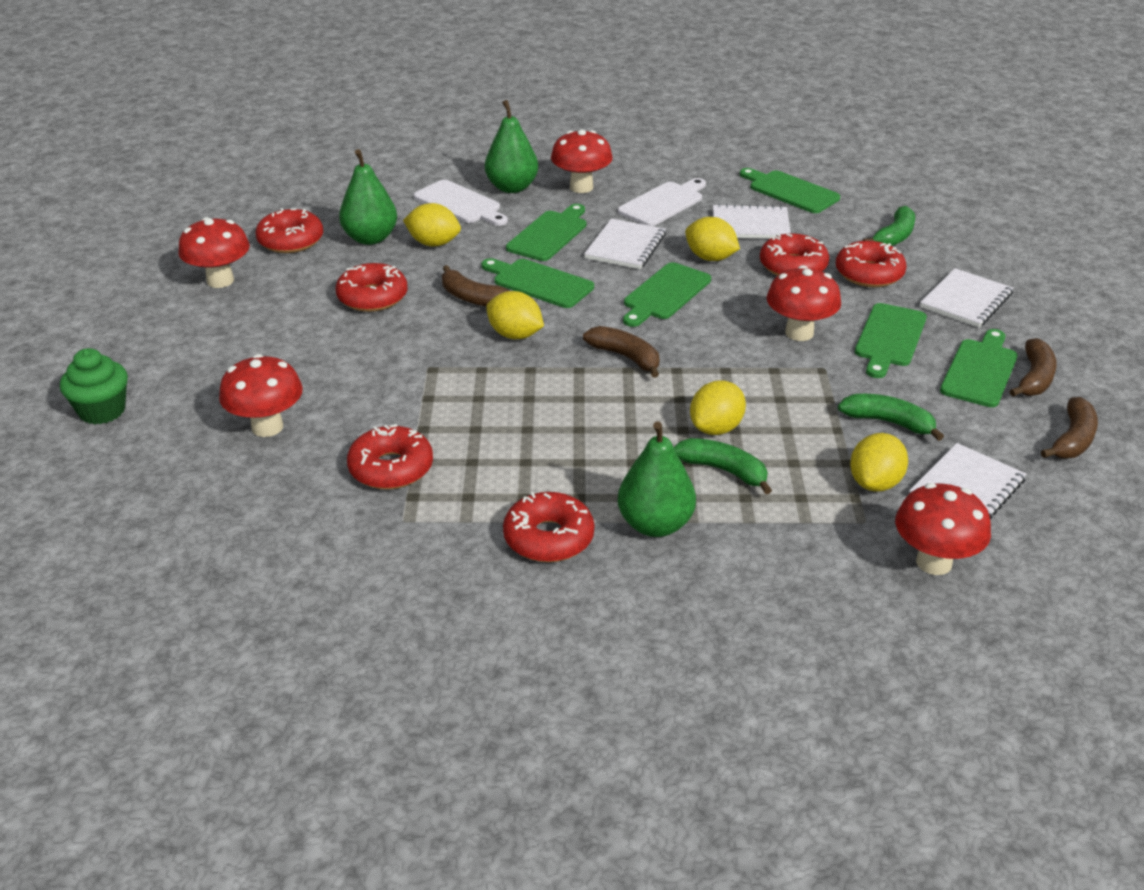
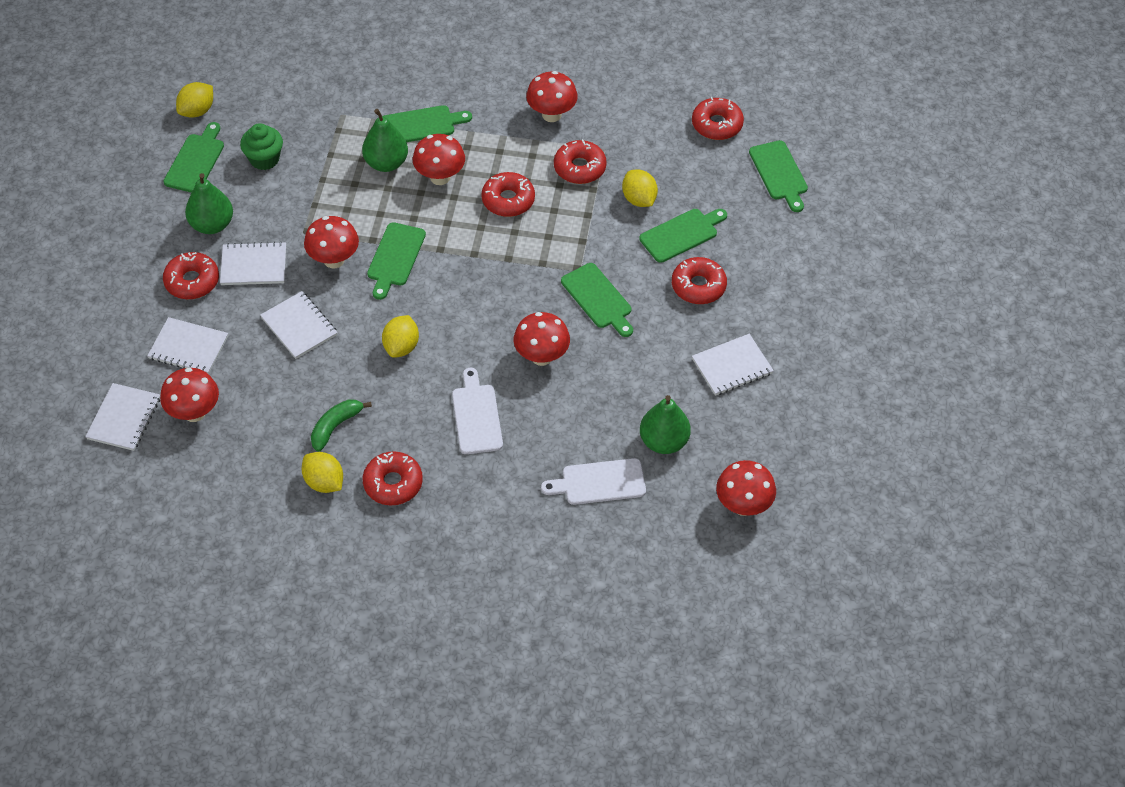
brown banana: [442,265,509,306] [583,326,659,378] [1010,338,1057,397] [1041,397,1098,458] = 4 -> none = 0
green banana: [673,438,772,494] [838,394,944,441] [863,206,915,246] = 3 -> [311,400,372,452] = 1
red mushroom: [178,217,250,288] [219,354,303,437] [551,129,613,193] [767,265,841,341] [895,483,991,575] = 5 -> [160,368,219,422] [304,216,359,268] [413,134,465,185] [513,312,570,366] [526,71,578,122] [716,460,776,516] = 6
white notebook: [584,219,666,269] [713,204,791,239] [909,443,1026,520] [920,268,1013,328] = 4 -> [85,383,160,451] [147,317,228,374] [220,241,286,285] [260,291,338,359] [692,334,774,396] = 5
yellow lemon: [403,203,461,247] [486,291,544,339] [685,217,740,261] [690,381,746,435] [850,433,908,492] = 5 -> [176,82,213,118] [302,452,343,493] [382,315,419,358] [622,170,658,207] = 4

